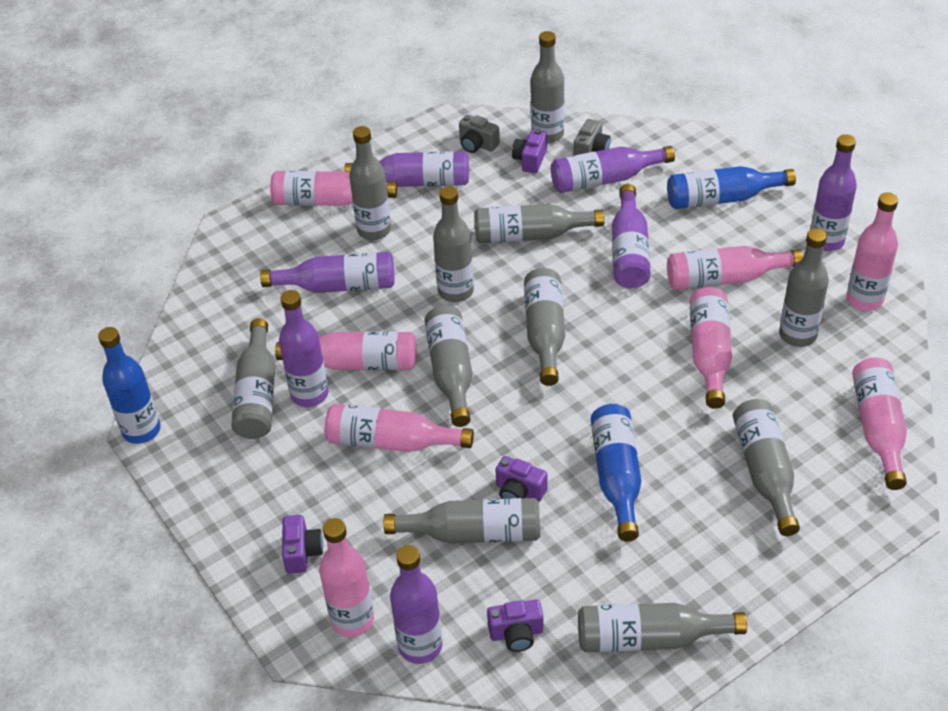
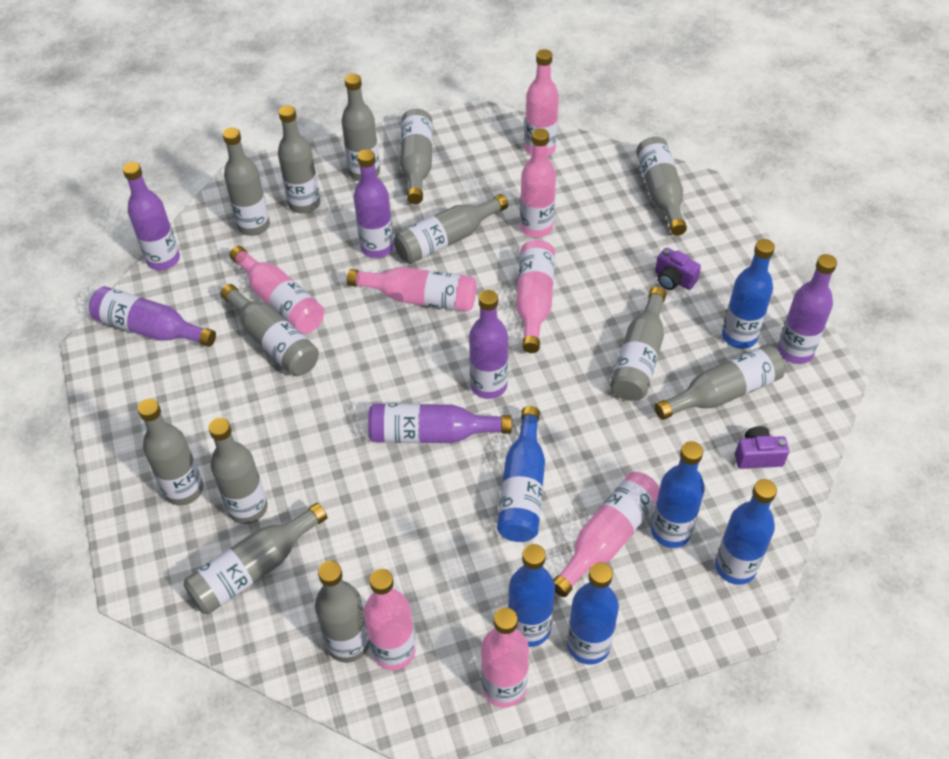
blue bottle: [98,327,161,444] [591,404,641,542] [667,166,796,209] = 3 -> [497,406,545,542] [508,544,555,647] [567,562,619,665] [651,441,705,548] [715,479,777,585] [722,239,775,349] = 6
grey bottle: [231,318,275,439] [349,126,391,240] [384,498,540,543] [425,305,472,427] [433,186,474,302] [474,204,604,244] [524,268,565,386] [531,31,564,143] [578,603,747,652] [733,399,800,536] [779,228,829,347] = 11 -> [138,399,203,505] [183,503,328,614] [208,418,267,524] [221,284,319,376] [223,127,270,236] [278,105,320,214] [315,561,370,663] [341,74,380,181] [394,194,508,264] [400,109,432,204] [610,287,666,401] [636,137,687,236] [655,344,785,420] = 13
grey camera: [459,115,500,153] [574,119,611,155] = 2 -> none = 0
purple bottle: [260,252,395,293] [279,290,328,407] [345,151,469,187] [390,545,442,664] [551,146,675,193] [612,184,651,288] [810,134,857,251] = 7 -> [89,286,216,347] [122,162,180,270] [353,149,394,258] [368,403,512,443] [469,290,508,399] [778,254,837,364] = 6
purple camera: [282,515,323,574] [487,599,544,652] [496,456,548,502] [512,129,547,173] = 4 -> [655,248,701,290] [735,426,789,469] = 2

